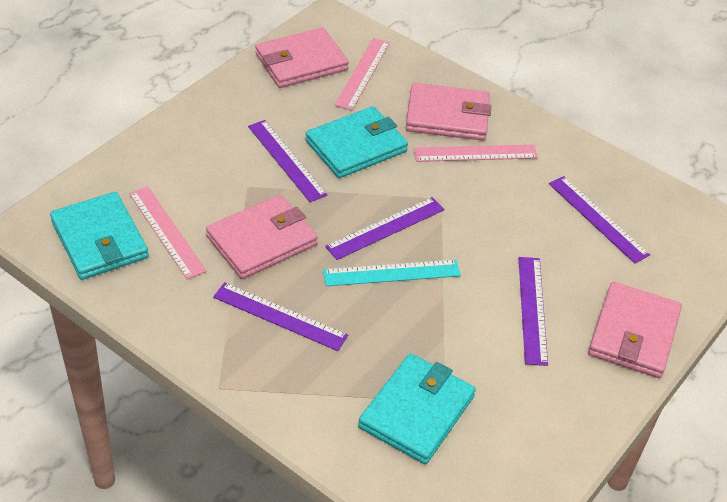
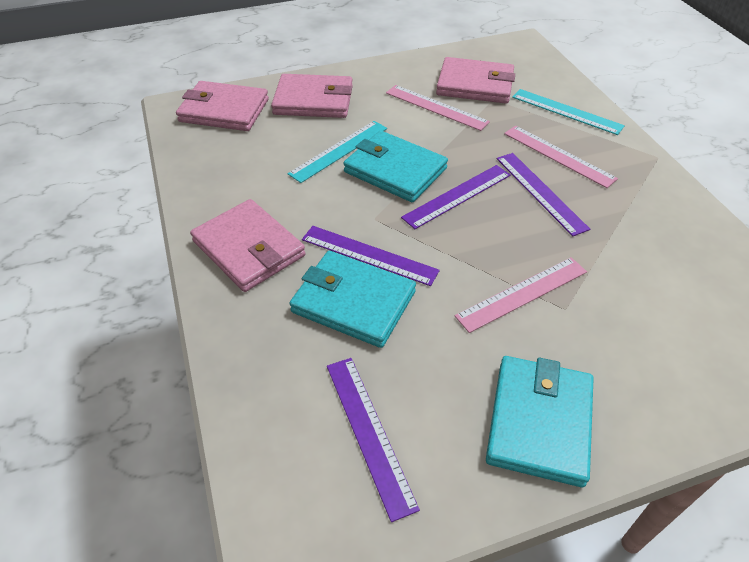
purple ruler: [213,282,348,351] [248,120,327,202] [325,197,444,260] [519,257,548,366] [549,176,650,263] = 5 -> [302,226,440,286] [327,358,420,522] [401,165,511,229] [497,153,590,236] = 4
turquoise ruler: [323,260,461,286] = 1 -> [288,121,387,183] [512,89,625,135] = 2

